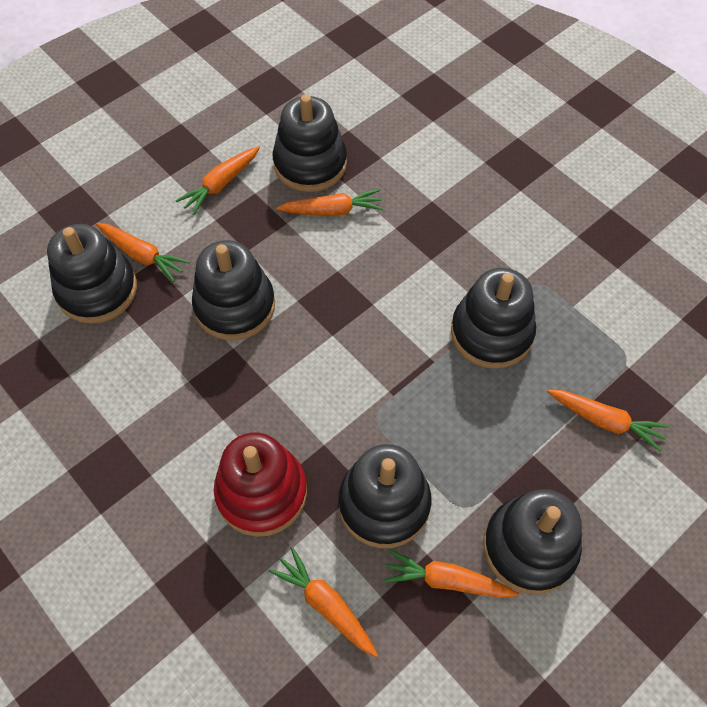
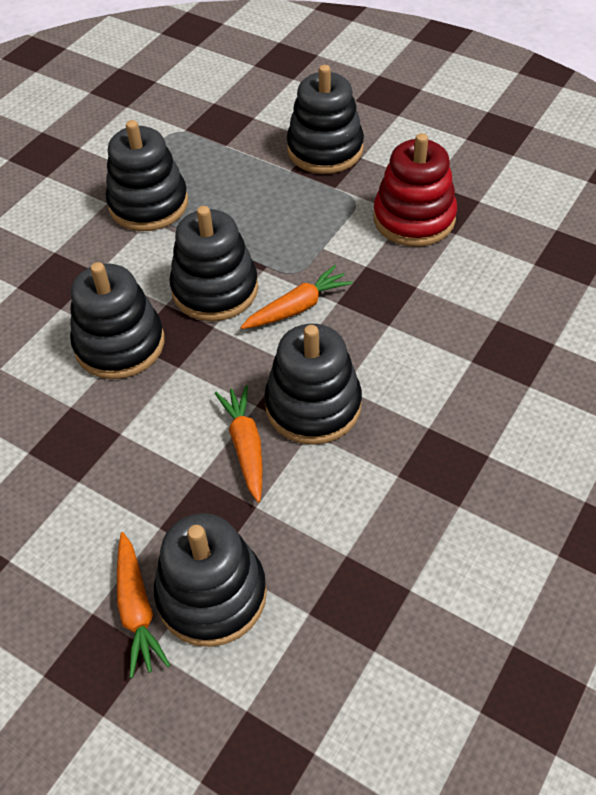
orange carrot: [96,223,190,282] [176,146,260,215] [269,547,378,657] [277,189,384,216] [383,549,519,598] [547,390,669,452] = 6 -> [117,532,170,678] [215,385,263,503] [241,265,353,329] = 3

